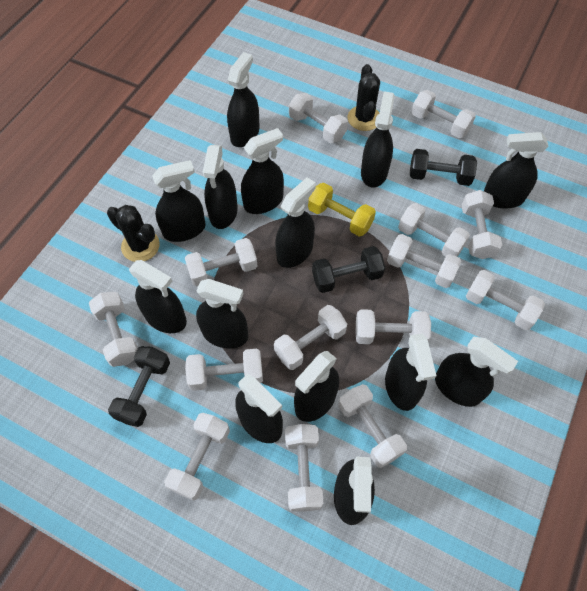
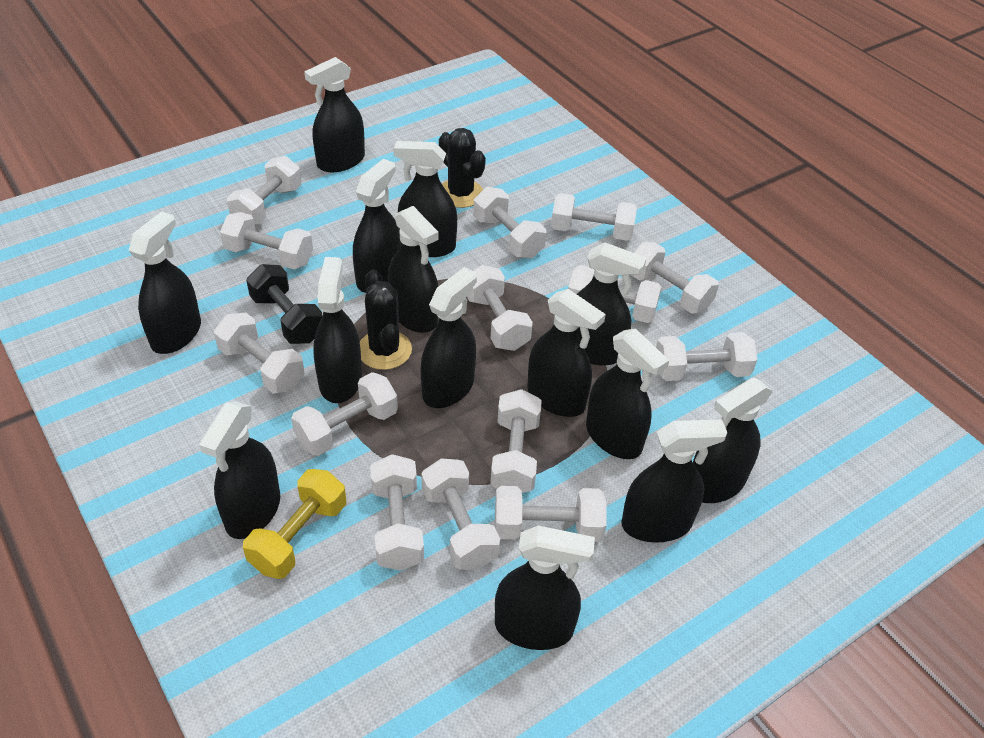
black dumbbell: [108,346,170,427] [312,246,385,293] [410,149,477,186] = 3 -> [246,264,322,344] = 1

